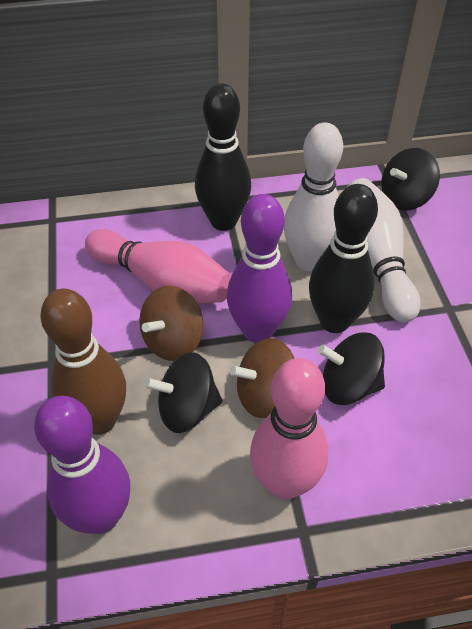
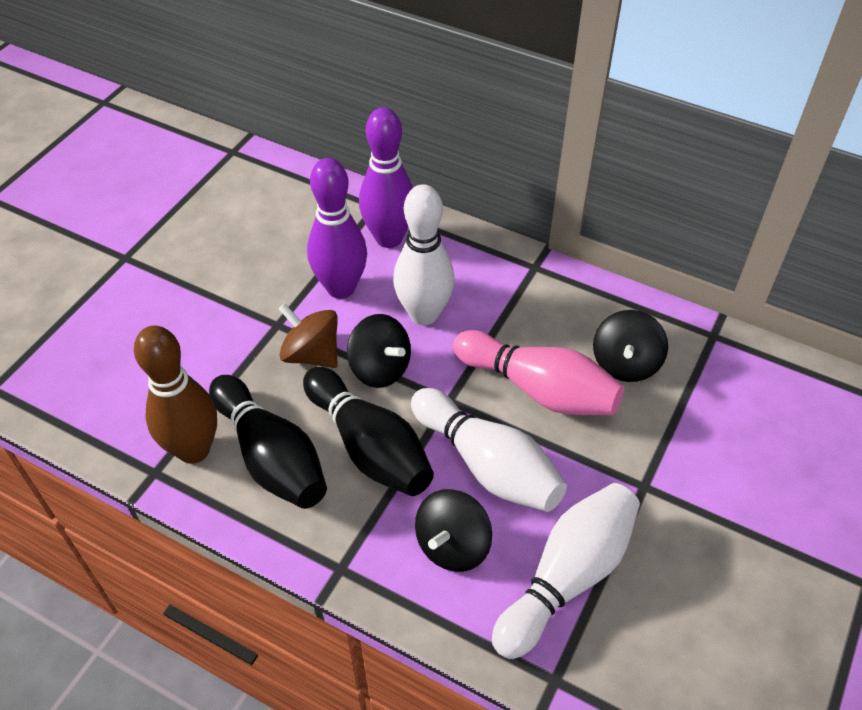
brown spinning top: [139,286,204,361] [229,338,294,418] = 2 -> [279,303,338,368] = 1
pink bowling pin: [85,229,232,303] [250,358,328,500] = 2 -> [453,330,624,415] = 1
white bowling pin: [284,122,343,271] [346,178,421,323] = 2 -> [393,184,455,325] [411,388,567,512] [492,483,640,659] = 3

